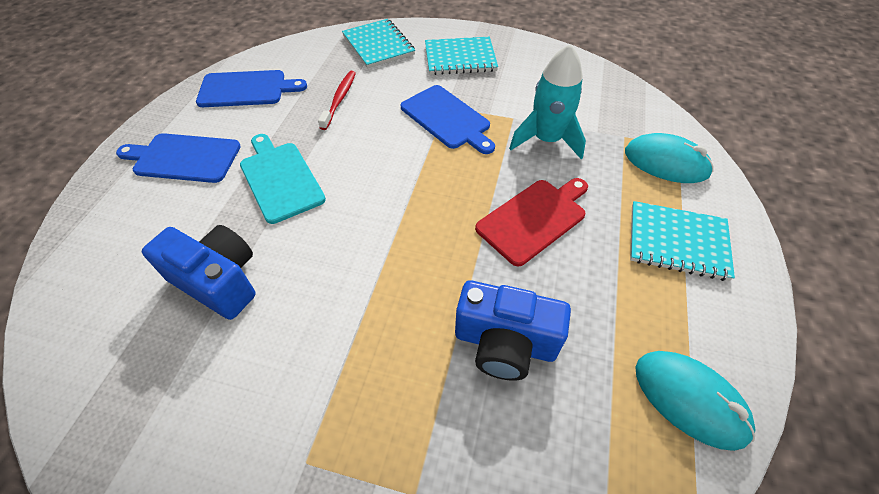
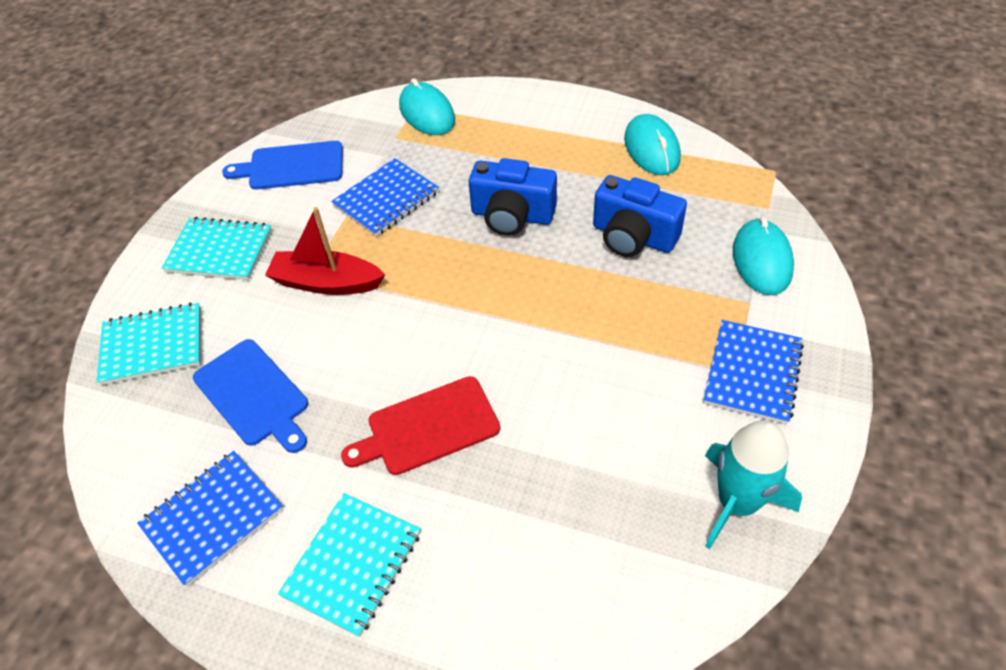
blue cutting board: [116,133,241,183] [196,70,307,107] [400,85,495,154] = 3 -> [193,339,308,453] [222,141,343,190] = 2
blue notebook: none = 0 -> [137,451,283,587] [331,158,439,237] [703,320,804,424] = 3
red boat: none = 0 -> [265,207,385,295] = 1
red toothbrush: [318,71,356,130] = 1 -> none = 0
turquoise cutting board: [240,134,326,224] = 1 -> none = 0
turquoise mouse: [625,133,714,183] [636,351,756,451] = 2 -> [399,78,455,135] [624,114,681,175] [733,217,794,295] = 3

